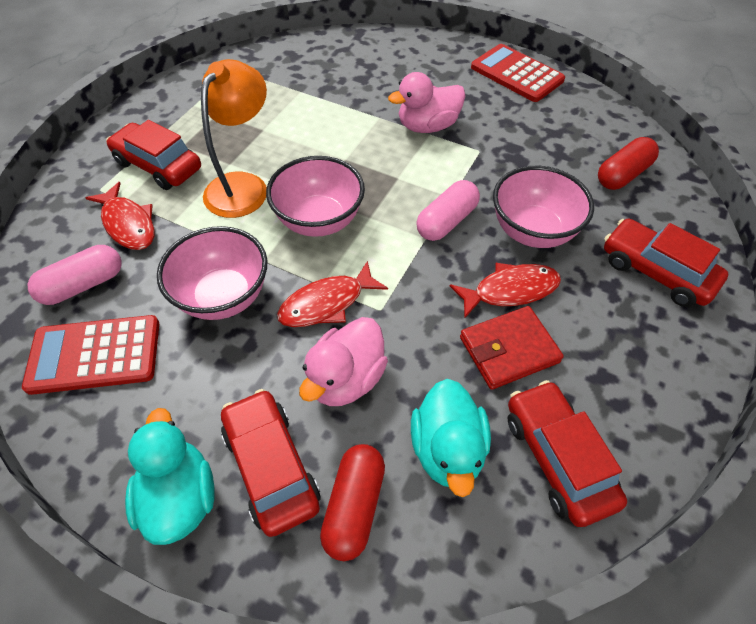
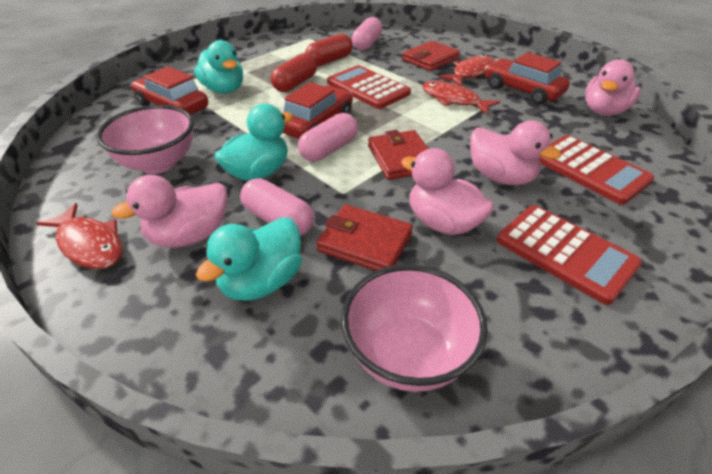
orange lamp: [201,59,267,218] = 1 -> none = 0
pink bowl: [157,226,268,320] [266,156,365,237] [493,166,594,248] = 3 -> [97,105,194,174] [341,265,488,392] = 2
pink capsule: [28,245,122,305] [416,180,480,241] = 2 -> [240,178,314,236] [298,113,358,161] [352,17,382,51] = 3
pink duck: [299,317,388,406] [388,72,465,133] = 2 -> [111,175,228,248] [401,148,494,235] [470,121,561,185] [585,60,641,116] = 4
red calculator: [22,315,159,395] [471,44,565,102] = 2 -> [327,65,411,109] [497,205,642,305] [539,135,654,205] = 3
red car: [106,120,201,190] [221,389,320,537] [507,380,627,527] [604,219,728,307] = 4 -> [131,66,208,115] [283,82,353,139] [485,52,570,105] = 3
red wallet: [460,306,564,390] = 1 -> [316,204,413,271] [368,130,429,180] [402,41,460,71] = 3
turquoise duck: [125,408,214,545] [411,379,491,497] = 2 -> [194,40,243,94] [196,217,302,301] [214,104,293,181] = 3

